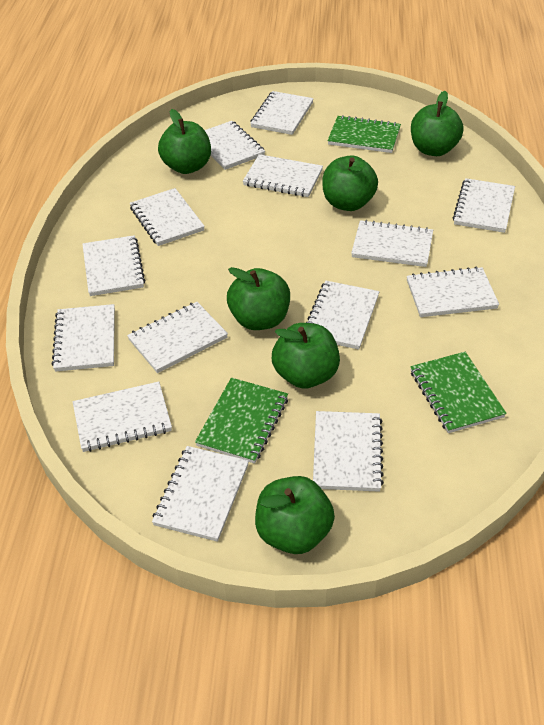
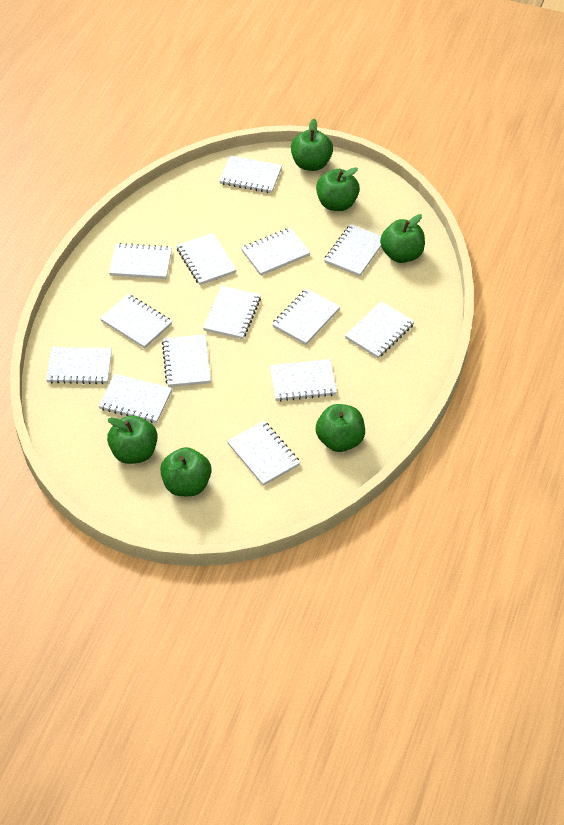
green notebook: [195,378,288,463] [327,115,401,153] [410,352,507,433] = 3 -> none = 0

